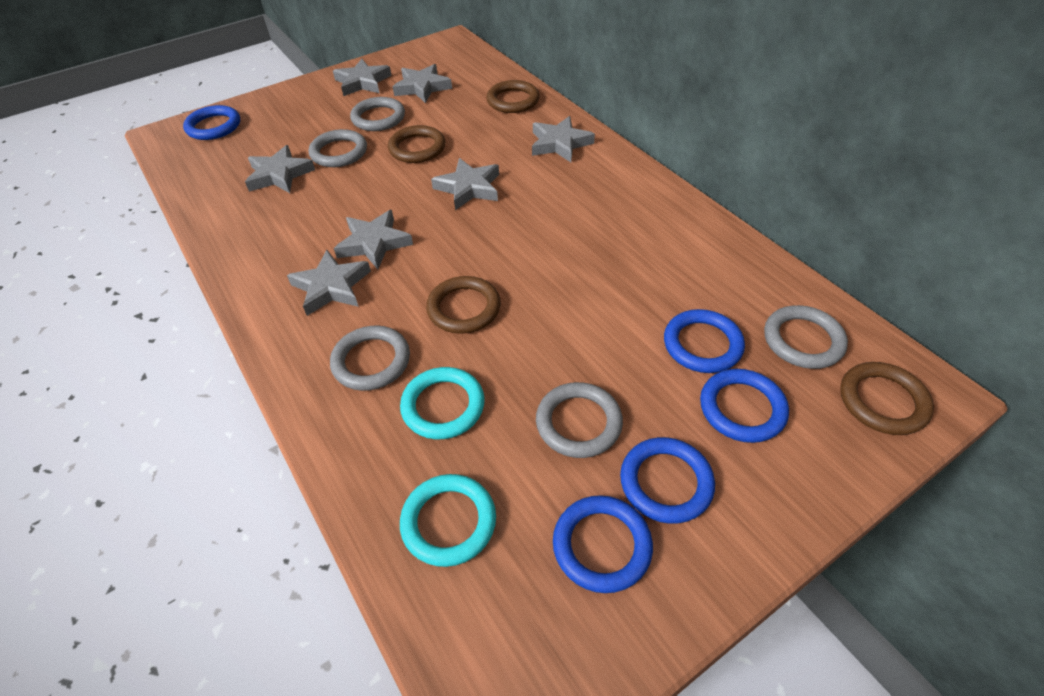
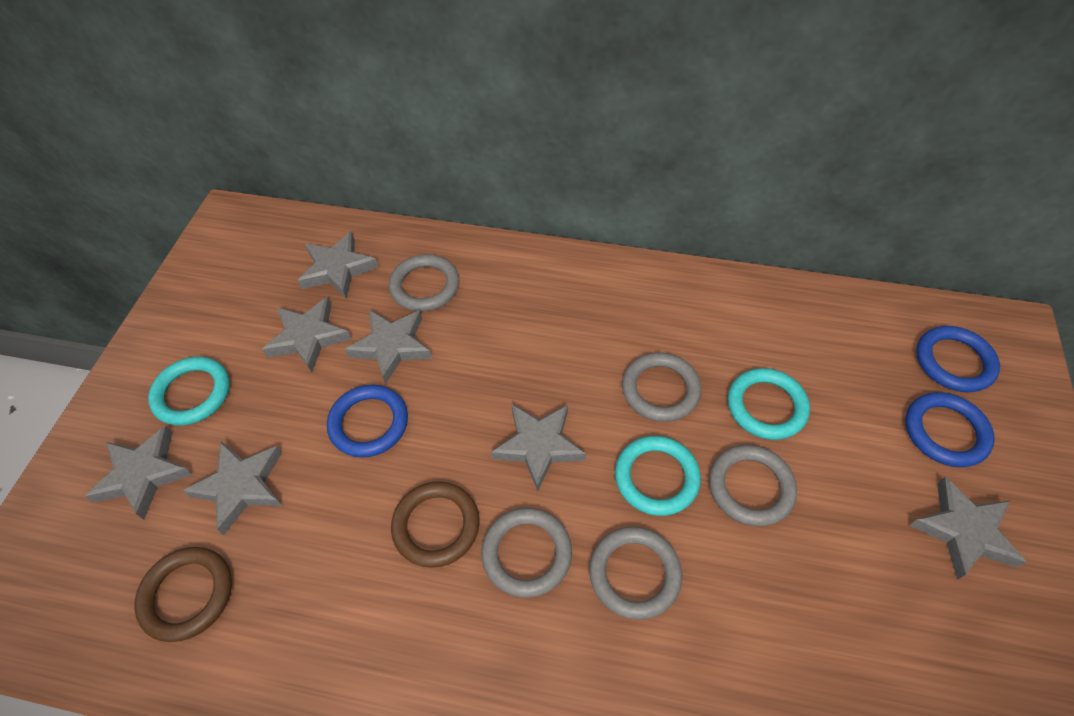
blue ring: [183,105,240,140] [553,495,653,593] [620,437,715,524] [664,309,745,373] [700,369,789,443] = 5 -> [327,385,408,458] [905,392,995,467] [916,326,1000,392] = 3
brown ring: [388,125,445,163] [426,276,501,334] [486,80,540,113] [840,362,934,435] = 4 -> [134,547,232,642] [391,481,480,568] = 2
turquoise ring: [400,367,485,439] [400,474,496,567] = 2 -> [148,357,230,425] [615,436,701,516] [728,368,810,440] = 3

